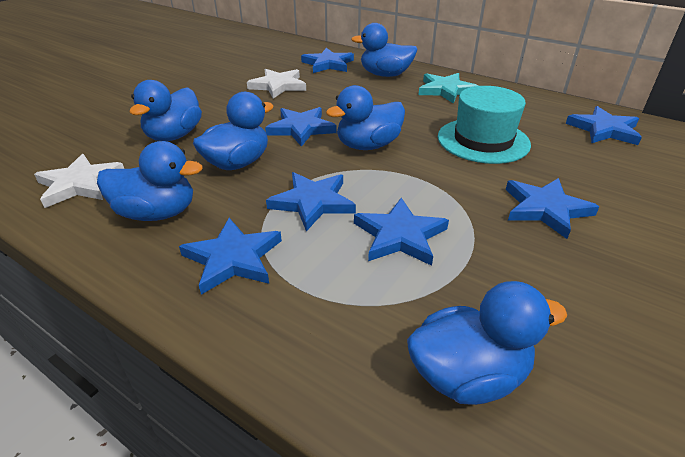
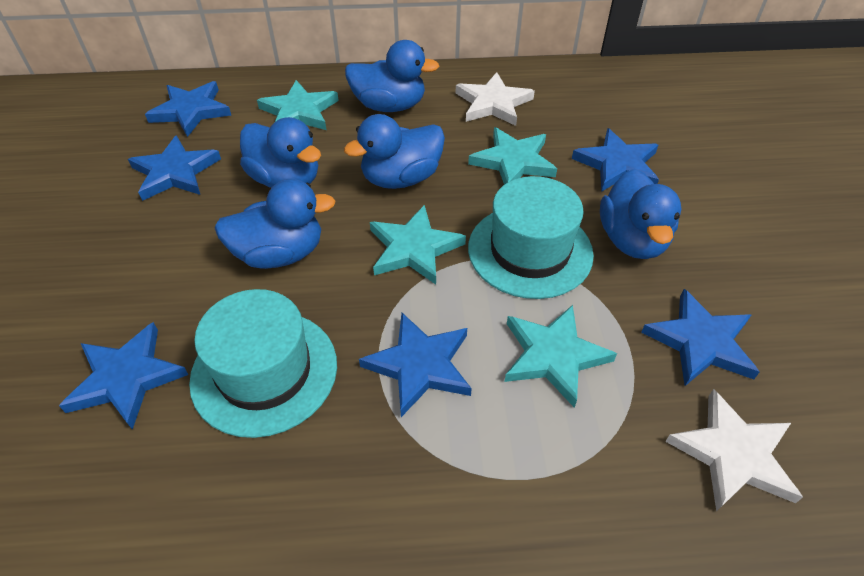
blue duck: [97,141,203,221] [129,80,202,141] [193,92,274,170] [326,85,405,150] [351,23,418,77] [407,281,567,405] = 6 -> [215,179,336,269] [240,117,321,188] [344,114,445,189] [345,40,440,112] [600,169,682,259] = 5
blue star: [179,218,282,295] [265,107,337,147] [266,172,356,231] [301,48,354,73] [354,198,449,266] [506,178,599,239] [566,106,642,145] = 7 -> [59,322,189,430] [128,135,221,201] [145,81,231,137] [359,313,472,417] [572,128,659,192] [641,289,760,386] = 6
turquoise hat: [438,86,531,164] = 1 -> [189,289,337,438] [468,176,594,299] = 2
turquoise star: [418,73,478,104] = 1 -> [257,80,339,130] [370,205,466,285] [468,127,557,185] [505,305,617,408] = 4

